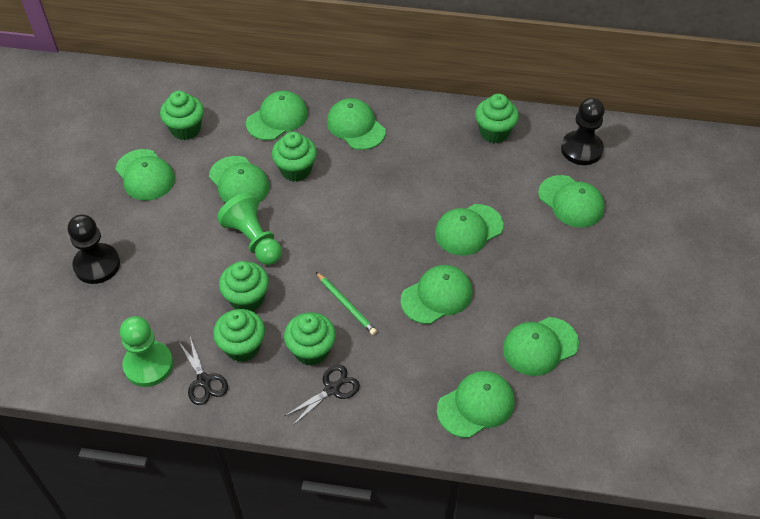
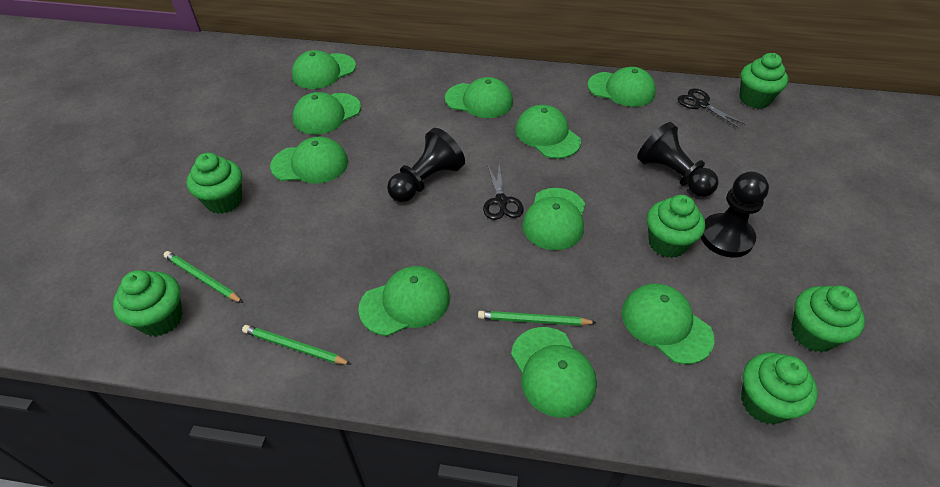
black pawn: [68,214,120,284] [561,98,605,165] = 2 -> [387,128,465,202] [637,122,719,197] [701,172,769,258] = 3
green cap: [116,149,175,201] [209,156,270,203] [246,91,308,140] [327,98,386,150] [400,265,472,324] [435,204,503,256] [437,371,514,438] [503,317,579,376] [538,175,605,228] = 9 -> [270,136,348,184] [292,50,356,89] [292,92,361,135] [358,266,450,336] [445,77,513,118] [511,327,597,418] [516,105,581,159] [522,188,585,250] [587,67,656,107] [622,284,715,364] = 10
green pawn: [120,316,173,387] [217,192,282,265] = 2 -> none = 0
green pencil: [316,272,377,335] = 1 -> [164,251,243,303] [242,325,351,365] [478,311,597,326] = 3

